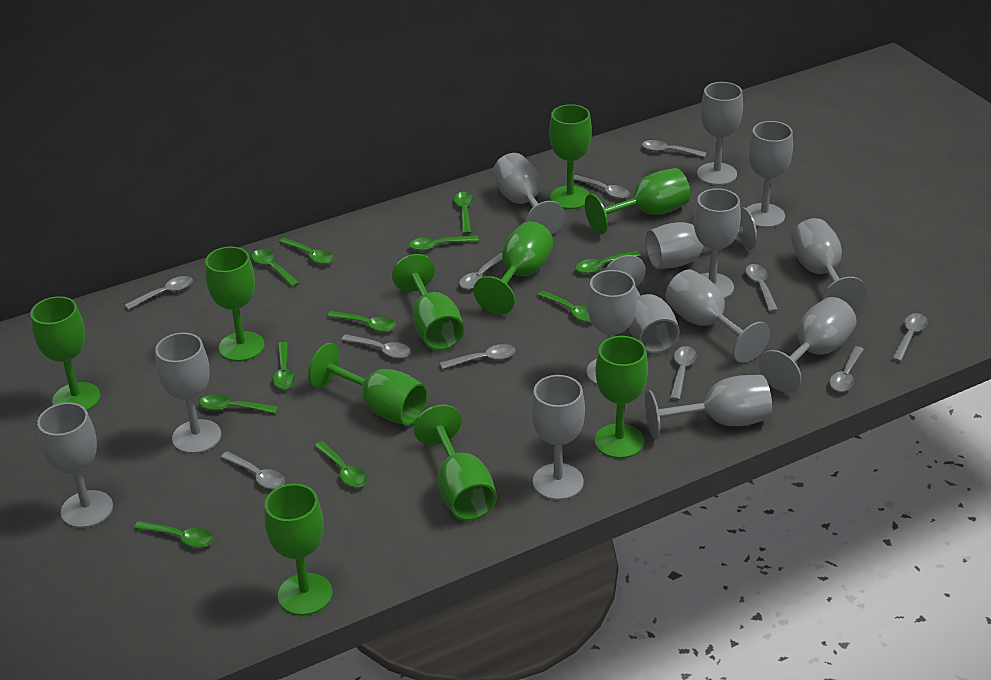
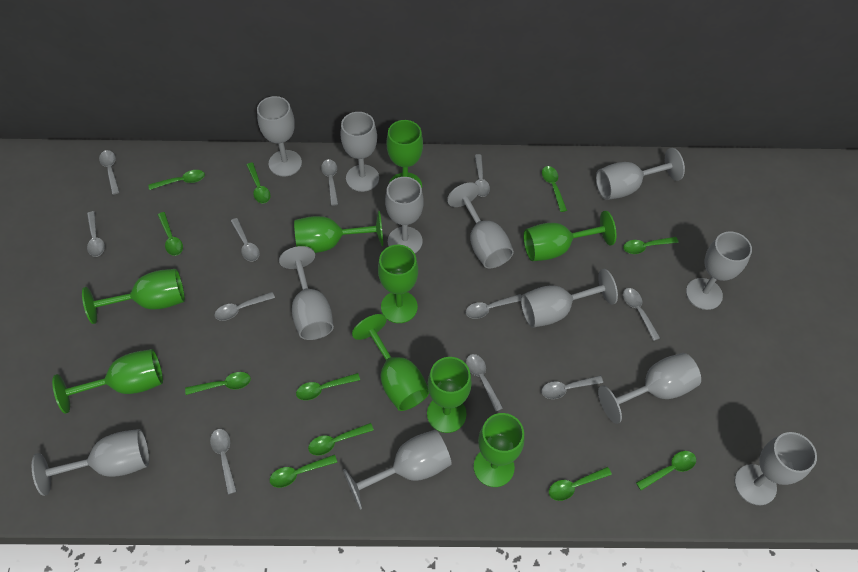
green goblet: [31,296,101,411] [205,247,265,362] [264,484,333,616] [308,343,428,425] [392,254,464,350] [413,405,497,521] [473,221,553,314] [549,104,592,209] [585,168,690,235] [595,336,648,459] = 10 -> [52,349,163,414] [82,269,185,324] [294,211,383,253] [352,314,429,411] [378,245,418,323] [387,120,423,188] [427,357,472,433] [474,413,524,487] [524,211,616,261] = 9
grey goblet: [37,402,113,528] [155,333,221,454] [493,153,565,235] [531,375,585,500] [587,270,637,385] [605,255,680,353] [645,375,772,439] [646,207,757,269] [665,269,770,363] [694,188,741,299] [697,82,743,185] [746,121,793,228] [759,297,857,392] [791,218,867,310] = 14 -> [32,429,149,496] [257,96,302,177] [279,246,334,340] [341,112,379,192] [343,430,452,510] [385,177,424,253] [447,182,514,269] [521,269,618,328] [596,148,685,200] [598,353,701,424] [686,231,752,310] [735,432,817,505] = 12

